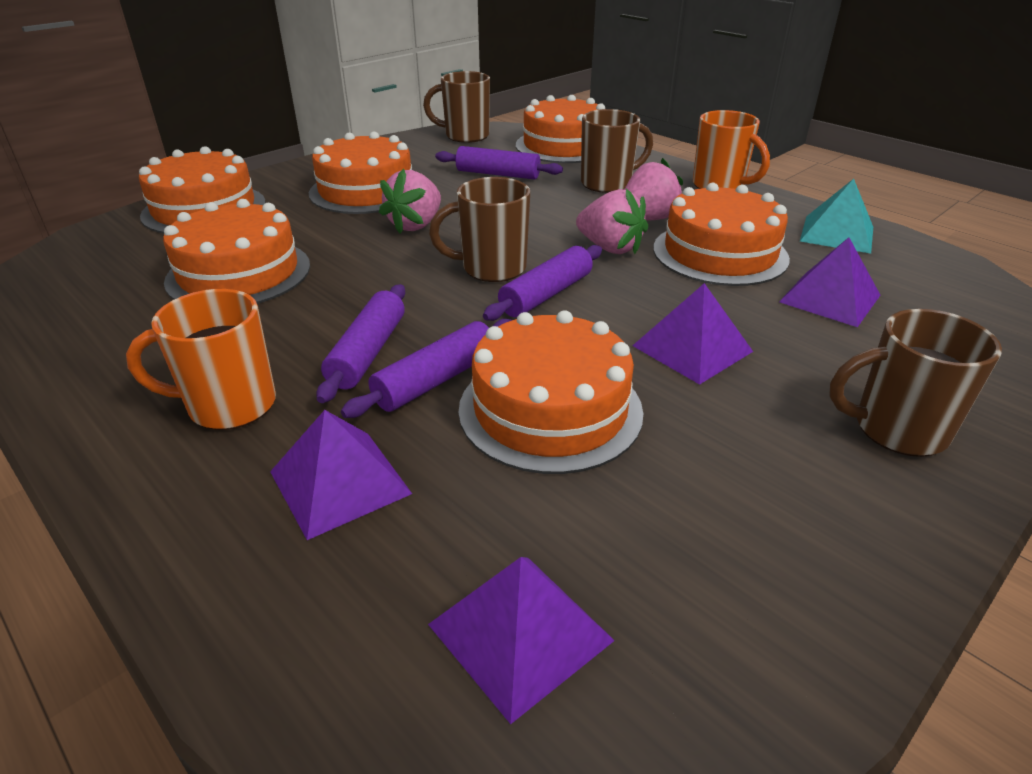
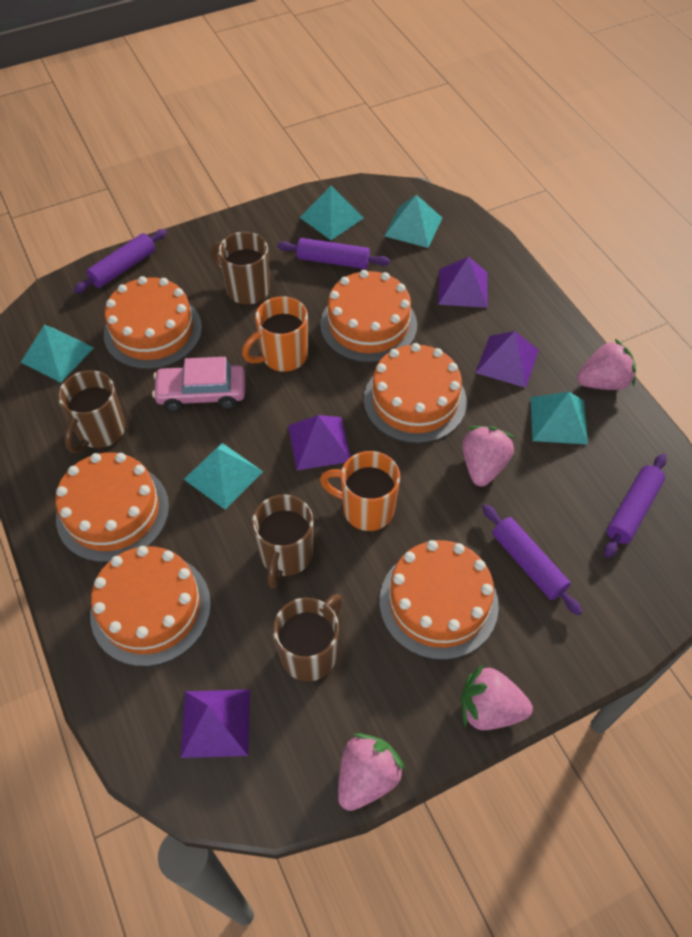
pink car: none = 0 -> [152,357,245,411] = 1
pink strawberry: [379,169,441,233] [576,189,648,254] [624,158,683,221] = 3 -> [338,733,405,811] [461,664,533,730] [462,426,515,487] [577,339,636,390] = 4
turquoise pyramid: [800,179,873,254] = 1 -> [21,325,94,383] [184,443,263,510] [299,186,364,240] [384,195,442,248] [530,392,588,445] = 5

